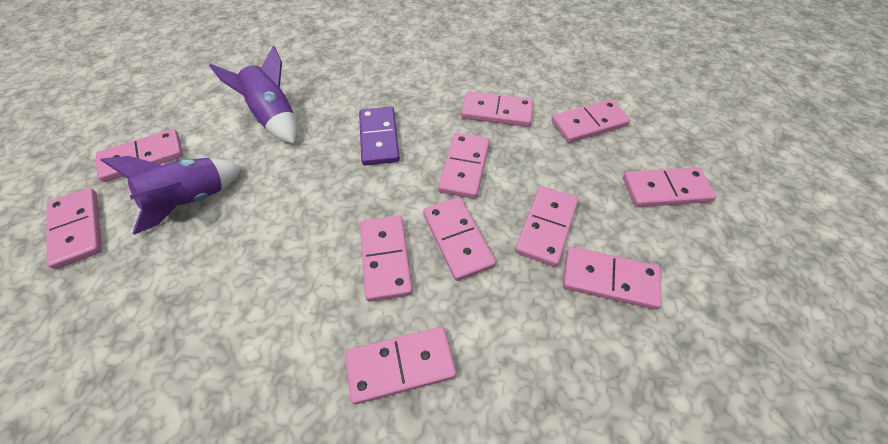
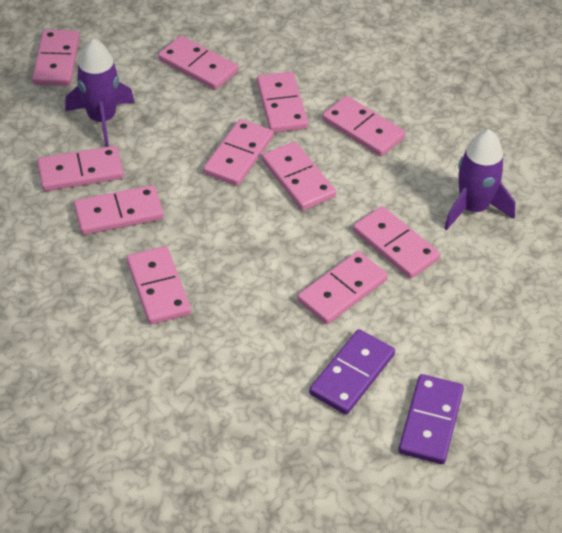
purple domino: [359,107,400,165] = 1 -> [309,329,395,415] [398,374,464,464] = 2

